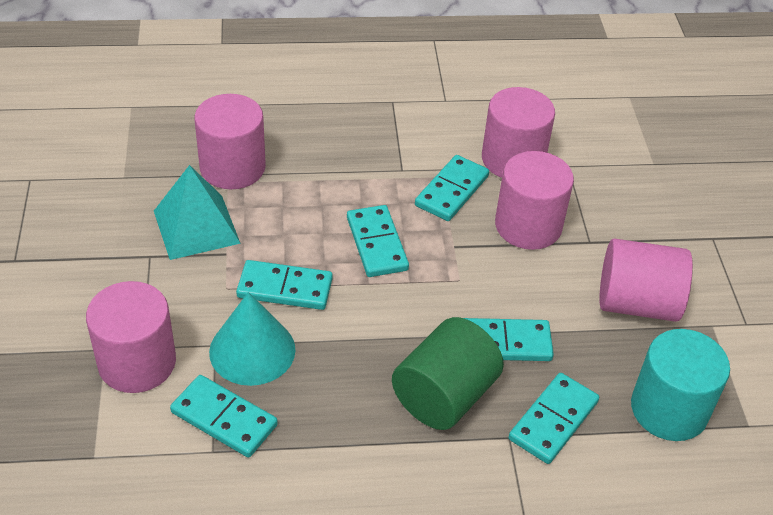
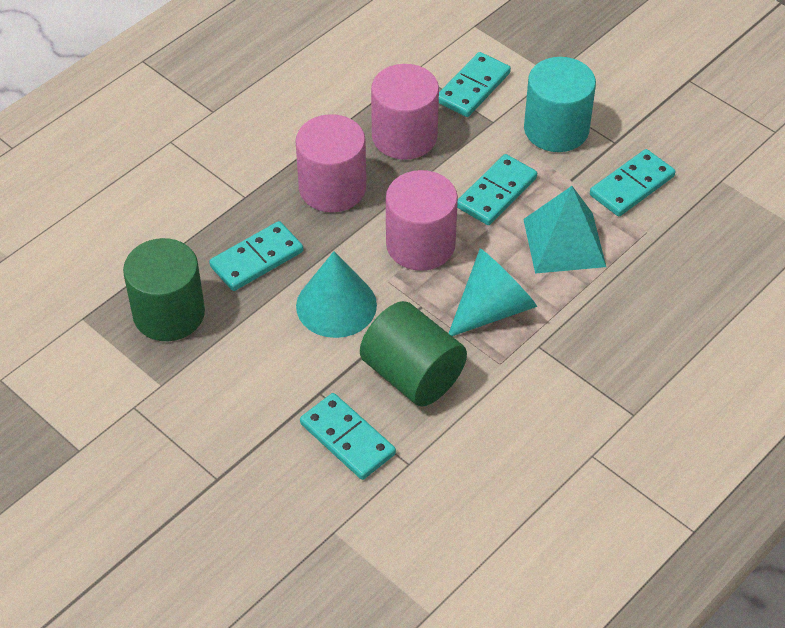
green cylinder: [392,317,504,430] = 1 -> [123,238,205,341] [360,301,467,406] = 2
pink cylinder: [86,281,176,393] [194,94,266,189] [482,87,555,178] [495,151,574,250] [599,238,693,322] = 5 -> [296,114,366,212] [371,64,439,160] [386,170,458,271] = 3
turquoise cone: [209,292,296,386] = 1 -> [296,251,377,338] [449,249,537,336] = 2
turquoise domino: [170,375,278,458] [236,260,333,310] [347,205,409,277] [415,155,489,221] [464,318,554,361] [509,373,599,464] = 6 -> [209,221,303,291] [300,393,396,480] [439,52,511,117] [457,154,537,225] [590,149,675,217] = 5

